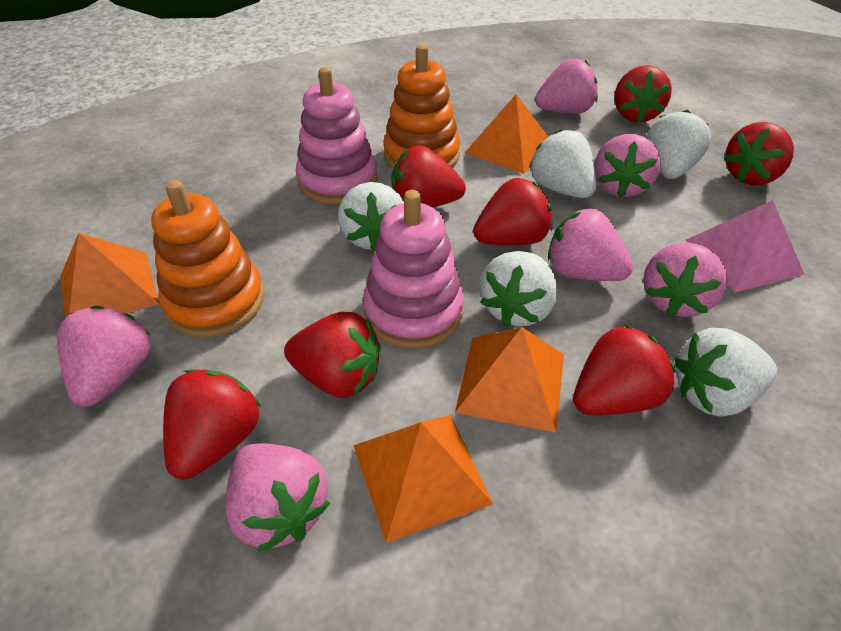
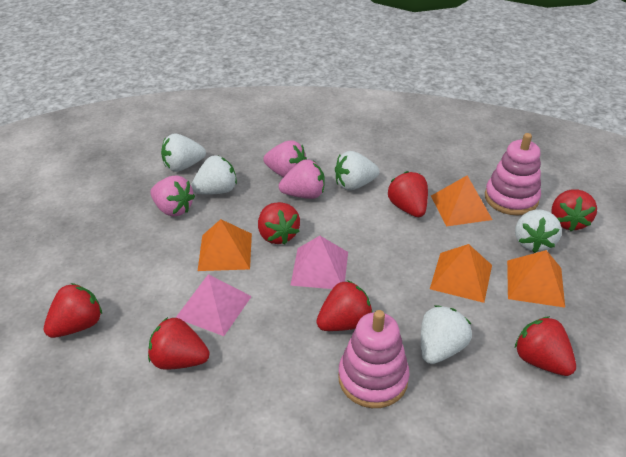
orange stacking toy: [151,180,264,337] [383,45,460,169] = 2 -> none = 0
pink pyramid: [686,200,805,293] = 1 -> [176,274,252,336] [290,236,348,289] = 2
pink strawberry: [57,306,151,407] [225,443,330,552] [535,58,598,114] [548,209,633,281] [595,134,661,198] [643,242,727,317] = 6 -> [150,175,195,217] [263,140,307,177] [279,159,325,199] = 3

